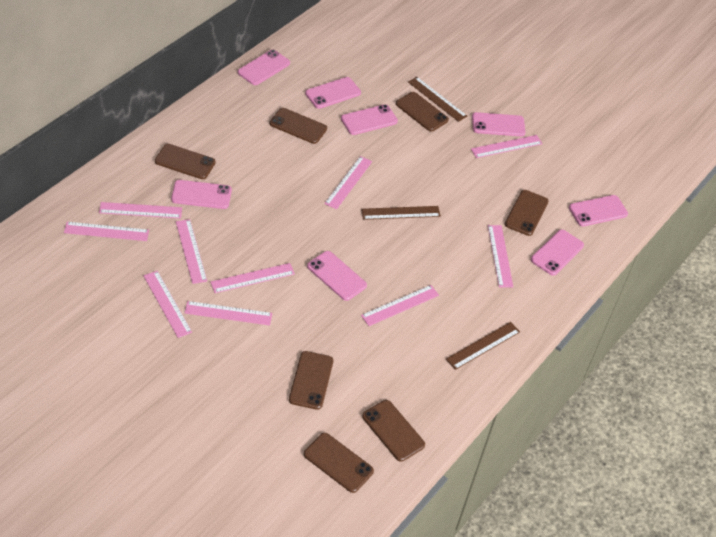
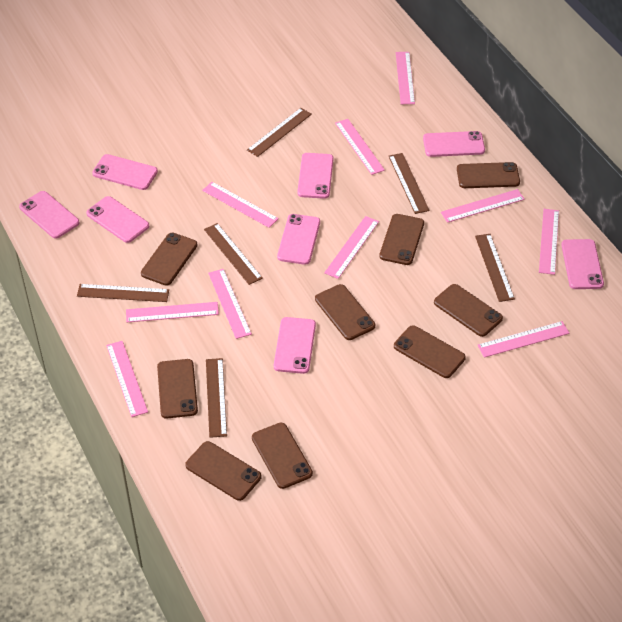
brown phone: [155,144,216,179] [270,108,327,144] [289,351,333,410] [304,433,374,493] [362,400,425,461] [396,92,449,132] [505,190,548,236] = 7 -> [141,233,198,286] [157,359,198,418] [185,441,261,501] [252,423,313,489] [315,284,375,340] [379,214,424,265] [394,325,466,378] [434,284,503,337] [457,162,520,188] = 9
brown ruler: [361,206,441,220] [408,77,467,122] [446,322,520,370] = 3 -> [77,284,169,302] [204,223,263,285] [206,358,227,438] [247,108,312,157] [389,153,430,214] [475,234,515,302] = 6

